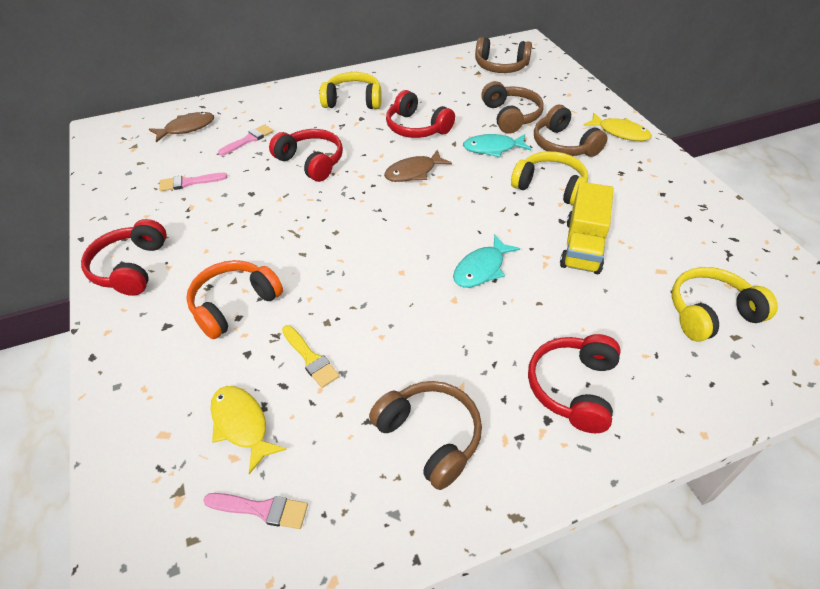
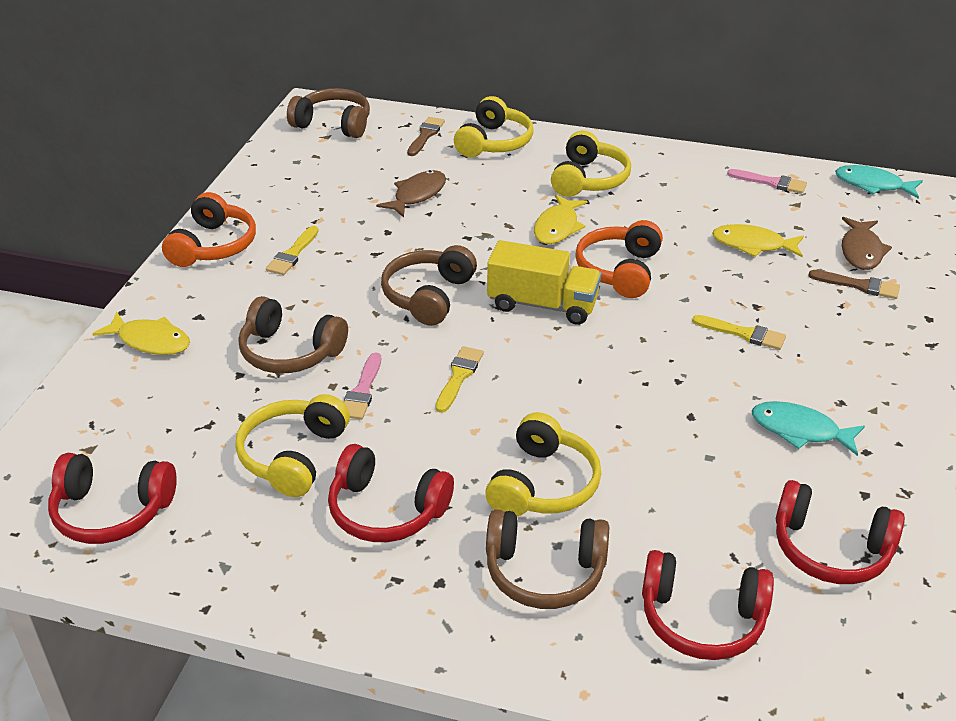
brown brush: none = 0 -> [407,117,445,156] [808,270,900,299] = 2
orange headphones: [186,260,283,339] = 1 -> [162,192,256,267] [575,220,663,298] = 2
pink brush: [159,173,227,191] [203,493,308,529] [218,124,273,156] = 3 -> [344,352,381,420] [727,169,807,194] = 2
yellow brush: [282,325,339,388] = 1 -> [266,226,319,275] [436,346,484,413] [692,315,786,350] = 3
yellow fish: [211,386,287,474] [583,113,651,141] = 2 -> [92,312,190,355] [534,194,588,244] [712,224,804,257] = 3
yellow headphones: [320,72,382,109] [511,151,588,206] [672,267,778,342] = 3 -> [235,394,350,497] [454,96,534,157] [485,412,602,516] [551,131,631,197] = 4

